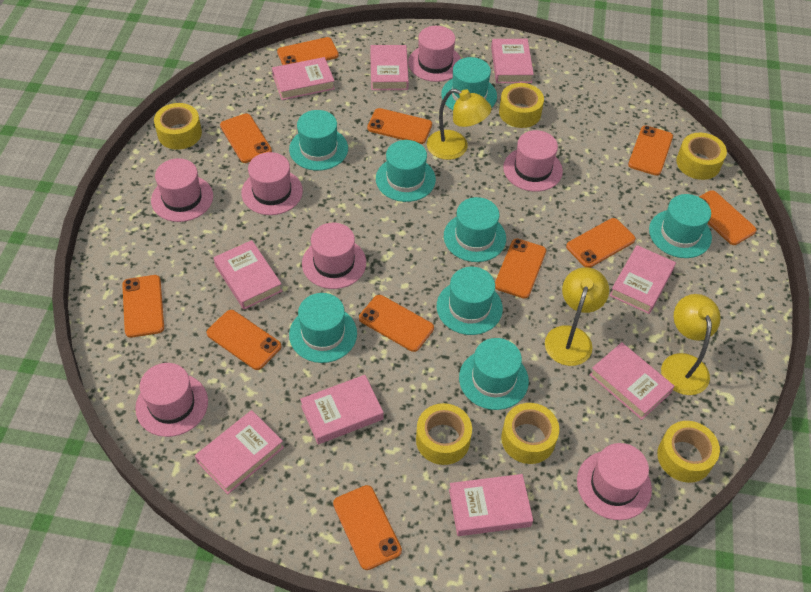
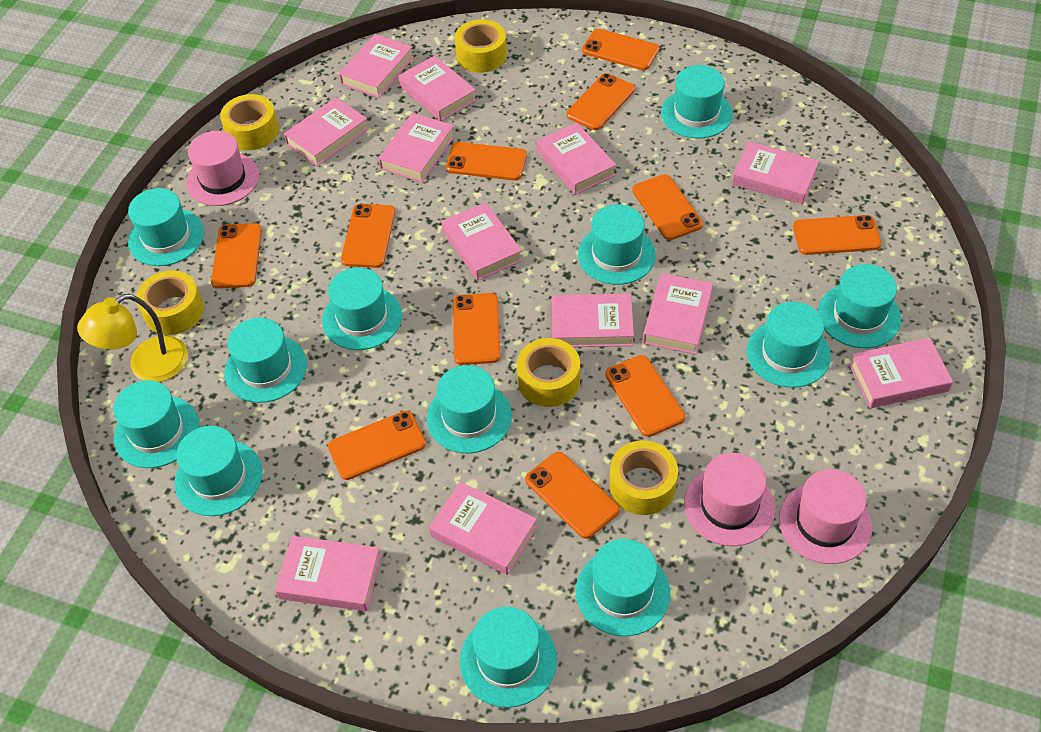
pink book: [195,410,284,494] [214,240,282,310] [272,57,335,100] [300,375,384,444] [370,45,409,90] [449,474,533,536] [491,39,534,83] [590,342,674,420] [609,245,676,314] = 9 -> [275,536,381,611] [284,97,369,166] [339,34,414,98] [378,113,455,183] [398,56,477,121] [429,482,537,575] [441,202,523,281] [537,123,616,195] [552,294,634,347] [643,273,713,355] [732,141,819,204] [849,338,953,408] = 12
pink hat: [135,363,208,437] [151,158,213,222] [241,152,303,215] [302,223,366,289] [408,26,461,82] [503,130,563,192] [577,443,652,520] = 7 -> [186,131,259,206] [684,453,775,546] [779,469,872,564] = 3
turquoise hat: [289,110,348,171] [289,293,357,363] [376,140,436,202] [437,267,503,335] [441,57,497,110] [444,197,506,262] [459,338,529,410] [649,194,712,258] = 8 -> [113,380,200,468] [128,188,204,266] [175,426,262,516] [224,318,307,403] [322,267,402,350] [427,365,512,453] [460,607,557,708] [576,539,670,636] [578,204,656,285] [661,65,733,139] [746,302,831,388] [818,264,901,348] = 12
yellow lamp: [427,89,492,160] [545,267,609,366] [661,294,721,395] = 3 -> [77,294,188,382] = 1
yellow tape: [154,103,202,150] [416,403,472,465] [499,83,544,128] [501,403,559,464] [657,421,720,483] [676,133,727,180] = 6 -> [136,270,204,335] [220,94,279,150] [455,19,507,73] [517,338,580,407] [609,440,678,515] = 5

